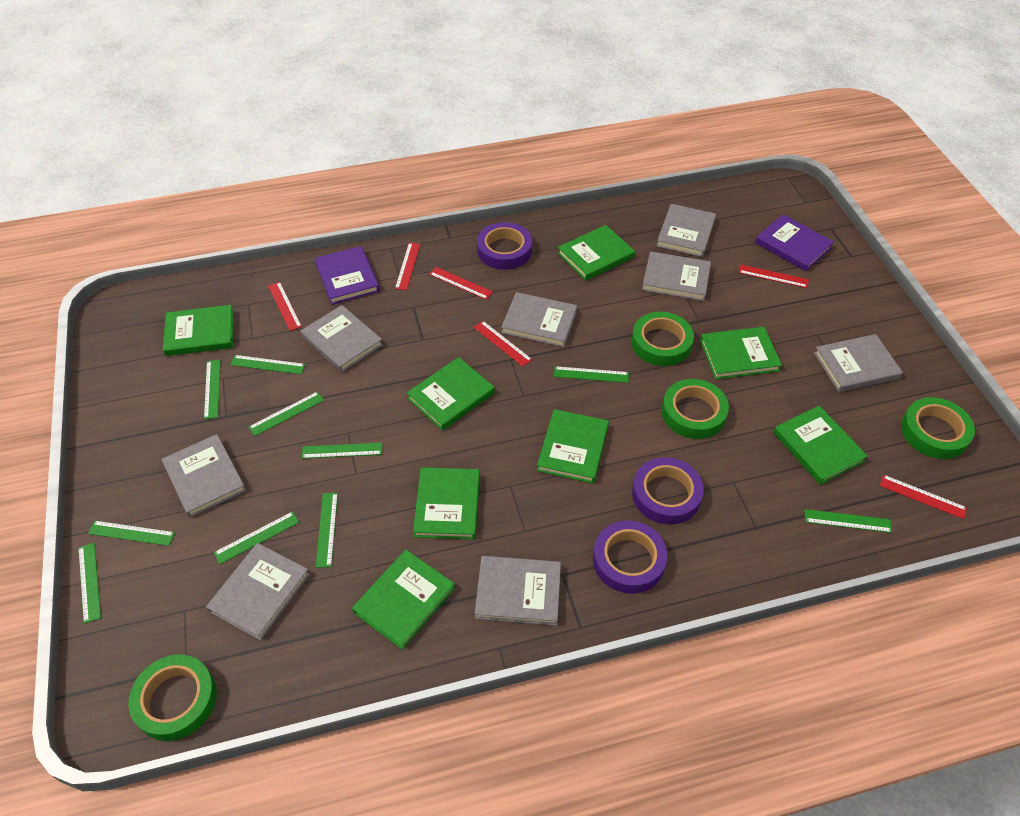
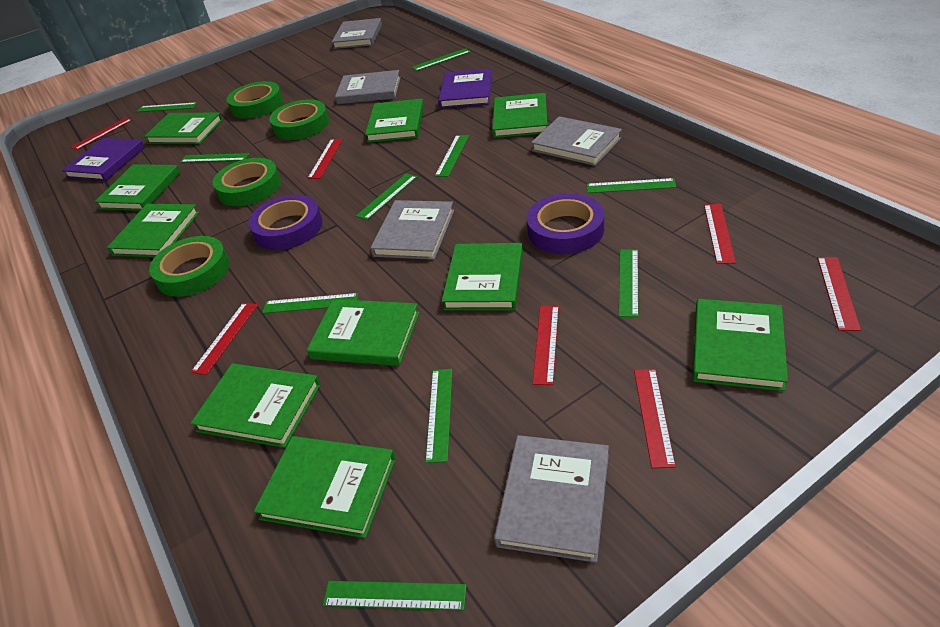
green book: [163,305,234,356] [352,550,455,650] [407,357,495,430] [413,467,480,539] [537,409,609,484] [558,225,635,281] [700,327,782,379] [773,406,868,485] = 8 -> [95,164,180,211] [107,204,199,257] [144,113,223,144] [191,363,321,448] [254,436,396,538] [307,299,420,366] [365,99,424,143] [442,243,523,310] [492,93,548,138] [693,299,788,391] = 10
grey book: [162,434,246,518] [206,543,310,641] [301,305,383,372] [475,556,561,626] [501,292,577,347] [642,251,711,301] [656,204,716,257] [814,334,903,392] = 8 -> [332,18,382,49] [335,70,401,104] [370,200,454,260] [494,435,609,563] [531,116,622,166] = 5
purple tape: [477,222,532,270] [593,520,667,594] [632,457,704,525] = 3 -> [248,195,323,250] [527,193,604,254] = 2
red ruler: [268,282,302,331] [395,243,420,290] [429,267,493,300] [474,321,532,367] [739,265,809,288] [880,475,967,519] = 6 -> [71,118,132,150] [191,302,258,375] [307,139,343,179] [532,306,559,385] [634,369,676,468] [704,204,736,264] [817,257,861,331] = 7

